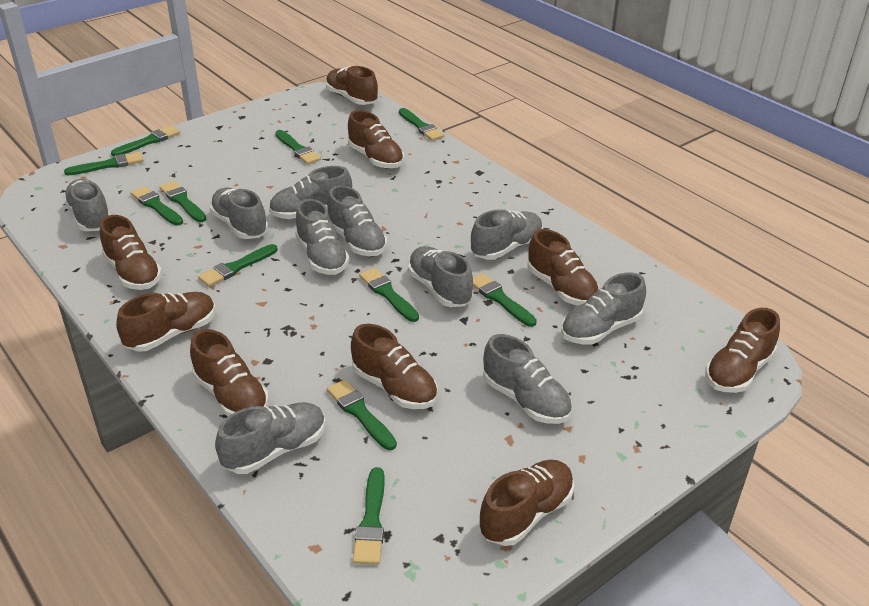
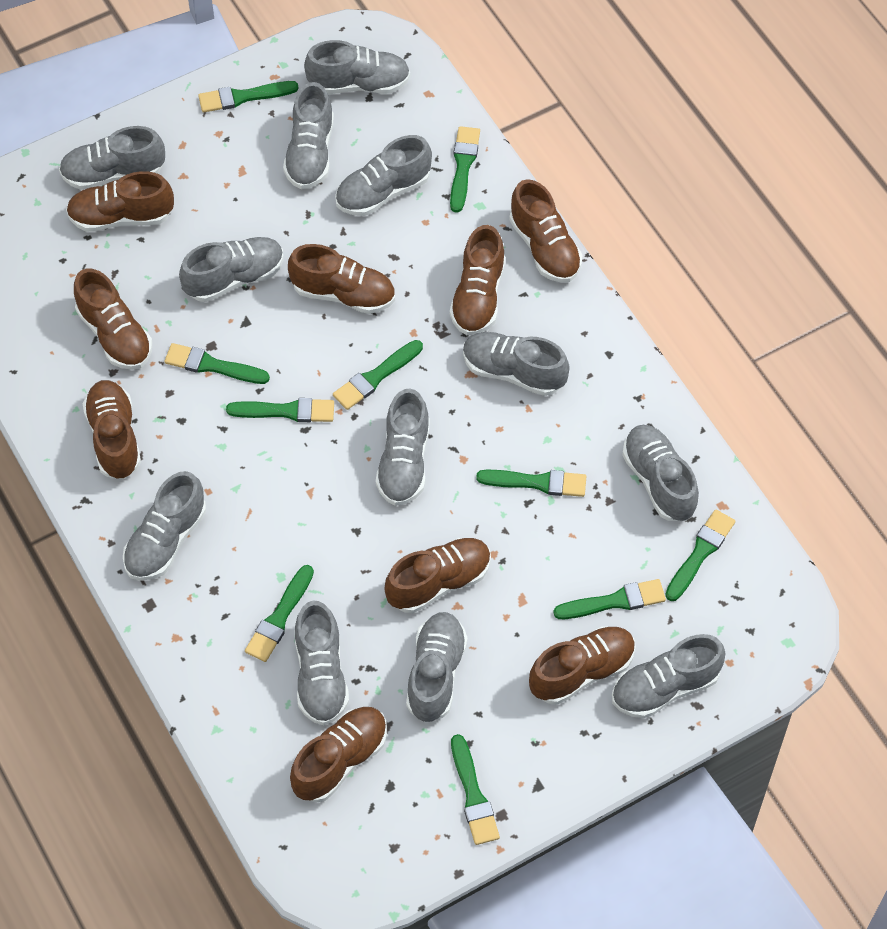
green brush: [64,152,144,176] [111,126,180,157] [130,186,183,225] [159,181,206,222] [198,244,277,287] [275,130,321,164] [327,379,397,450] [353,467,385,565] [359,268,419,322] [399,108,444,141] [473,273,537,327] = 11 -> [164,343,270,384] [198,81,299,113] [226,398,334,422] [245,565,314,662] [333,340,423,410] [450,126,480,213] [451,734,500,845] [476,470,586,497] [553,579,666,619] [665,509,735,601] = 10
grey shoe: [63,179,110,231] [209,187,268,239] [215,402,326,474] [269,166,352,219] [295,199,350,275] [327,185,387,256] [408,246,473,307] [471,209,543,260] [483,334,572,424] [561,273,646,344] = 10 -> [59,126,165,190] [123,471,206,581] [179,237,284,302] [283,82,334,189] [295,601,349,725] [304,40,410,94] [335,135,432,216] [376,388,430,506] [406,612,468,722] [463,332,570,396] [612,634,726,719] [622,425,699,521] = 12

